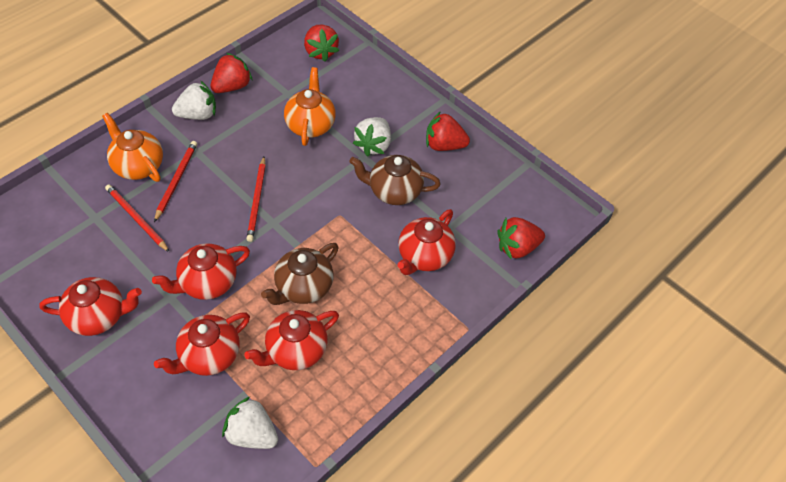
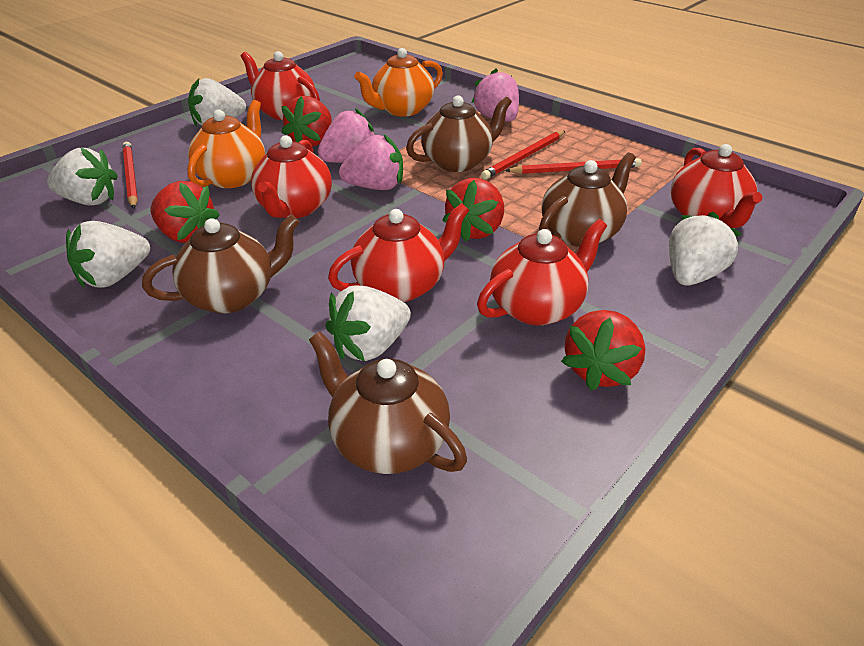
brown teapot: [261,243,339,305] [349,155,440,205] = 2 -> [142,214,299,314] [309,332,467,474] [406,96,512,172] [539,152,636,247] = 4
pink strawberry: none = 0 -> [318,108,375,163] [339,134,403,190] [471,69,519,122] = 3
white strawberry: [172,81,216,120] [222,397,278,449] [353,117,391,157] = 3 -> [47,148,118,206] [66,221,150,288] [188,78,246,127] [325,285,411,361] [669,212,742,286] = 5

